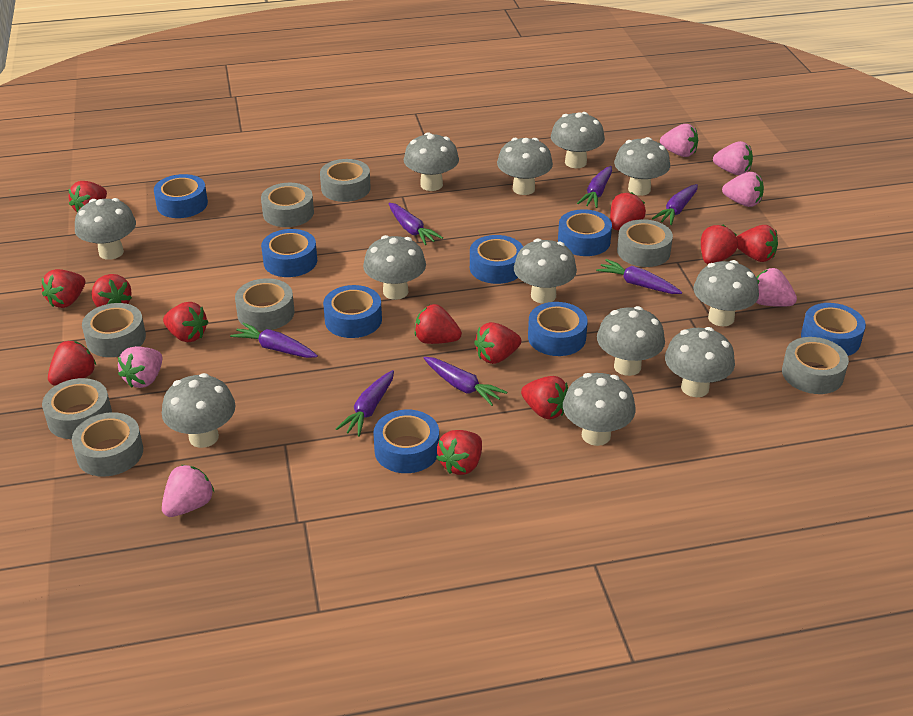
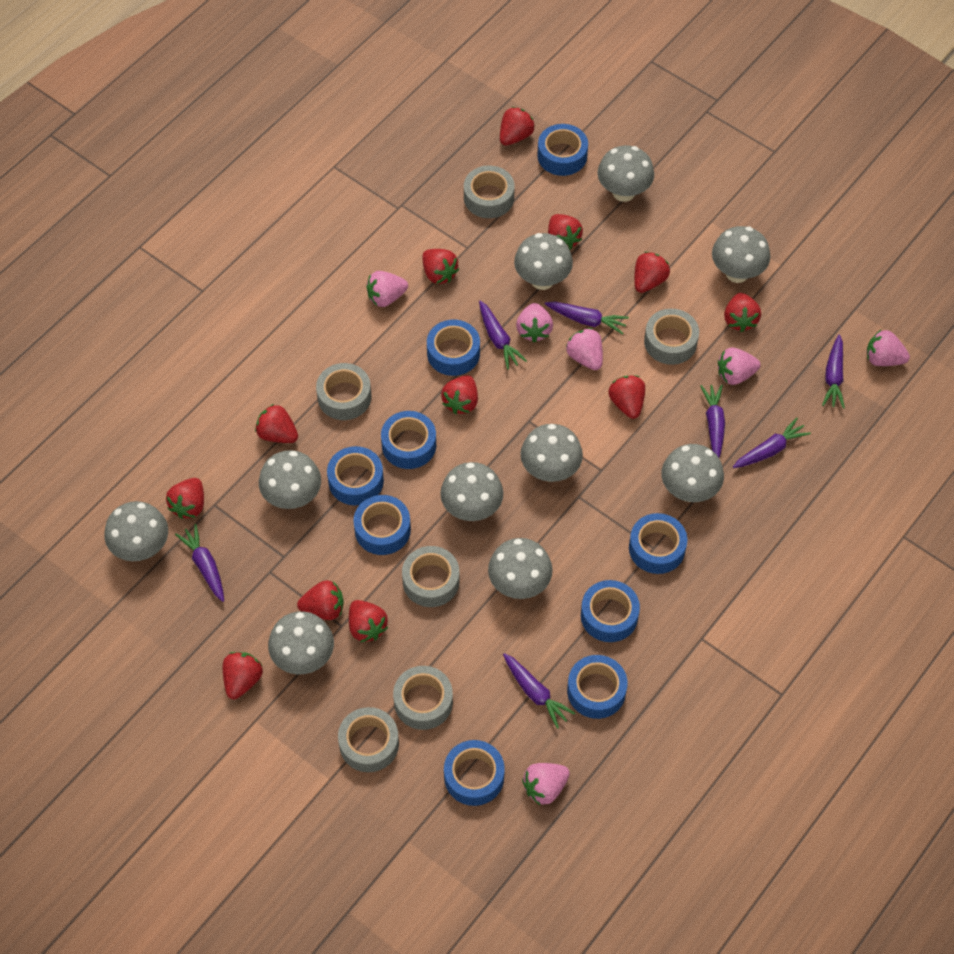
blue tape: [154,174,208,218] [261,229,317,277] [323,285,382,338] [373,410,439,473] [470,235,523,284] [528,302,588,356] [558,209,612,256] [801,303,866,356] = 8 -> [327,446,384,505] [353,495,411,555] [381,411,436,469] [427,320,480,376] [444,740,505,806] [538,124,588,176] [567,655,628,719] [581,580,640,642] [629,513,687,574] = 9
grey mushroom: [75,198,136,260] [162,373,236,448] [363,235,426,300] [404,132,459,191] [497,138,553,195] [514,239,577,304] [551,112,605,168] [563,373,636,446] [597,306,665,376] [614,137,670,196] [665,327,735,397] [693,260,759,326] = 12 -> [105,501,168,561] [259,450,321,509] [268,611,334,675] [440,462,503,521] [488,538,553,599] [514,233,573,290] [520,424,583,482] [597,145,654,202] [661,444,724,502] [712,226,770,283] = 10
grey tape: [42,378,112,439] [72,412,143,477] [82,303,146,357] [235,278,295,331] [261,183,314,227] [320,159,371,202] [617,219,673,267] [782,337,849,394] = 8 -> [316,363,371,420] [338,707,399,772] [393,666,453,730] [402,546,460,607] [464,166,515,218] [644,309,699,365] = 6

